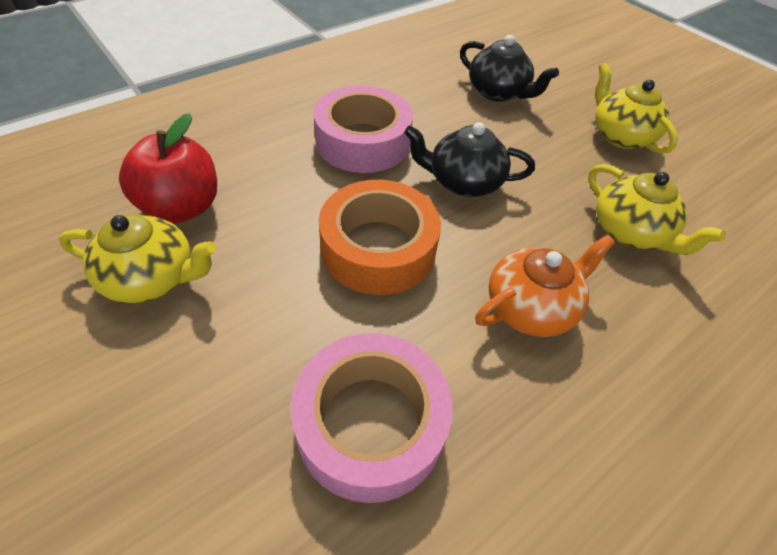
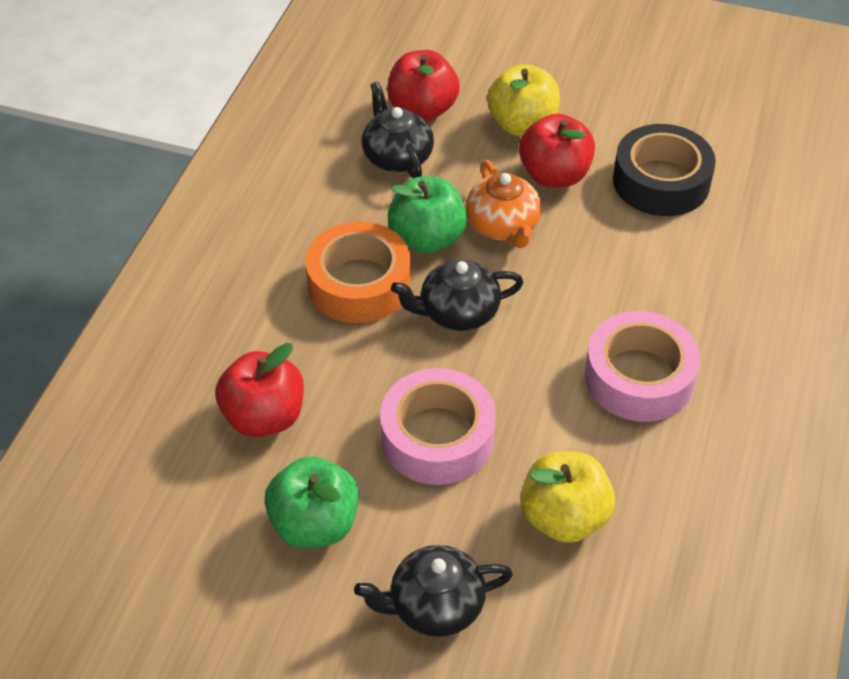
black tape: none = 0 -> [613,124,716,216] = 1
black teapot: [404,122,535,197] [460,35,559,102] = 2 -> [354,545,513,637] [361,82,434,178] [391,260,524,331] = 3
green apple: none = 0 -> [264,456,359,548] [388,177,467,253] = 2
red apple: [119,113,217,223] = 1 -> [215,343,304,437] [387,50,460,121] [519,114,595,188] = 3
yellow apple: none = 0 -> [487,64,560,136] [520,452,615,543] = 2
yellow teapot: [59,214,216,303] [588,164,726,255] [595,63,678,154] = 3 -> none = 0

